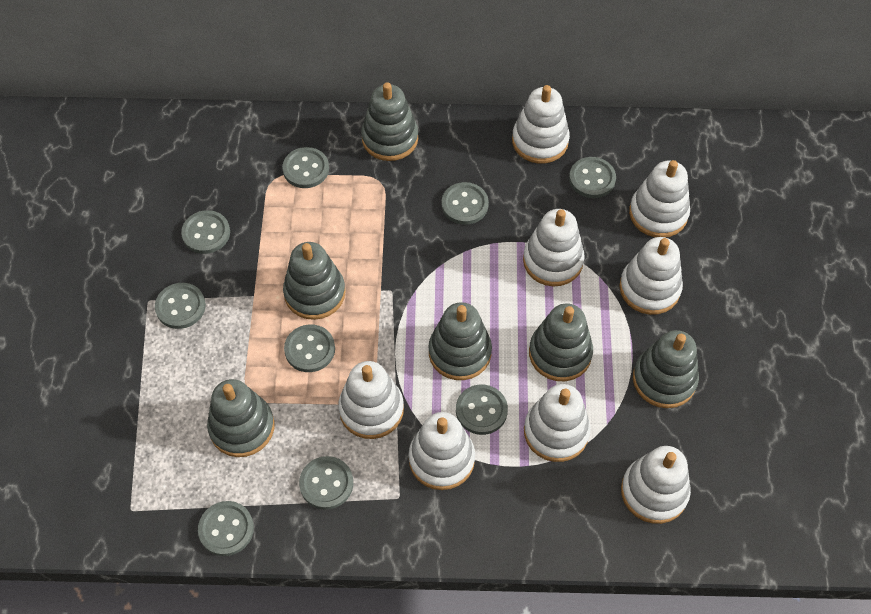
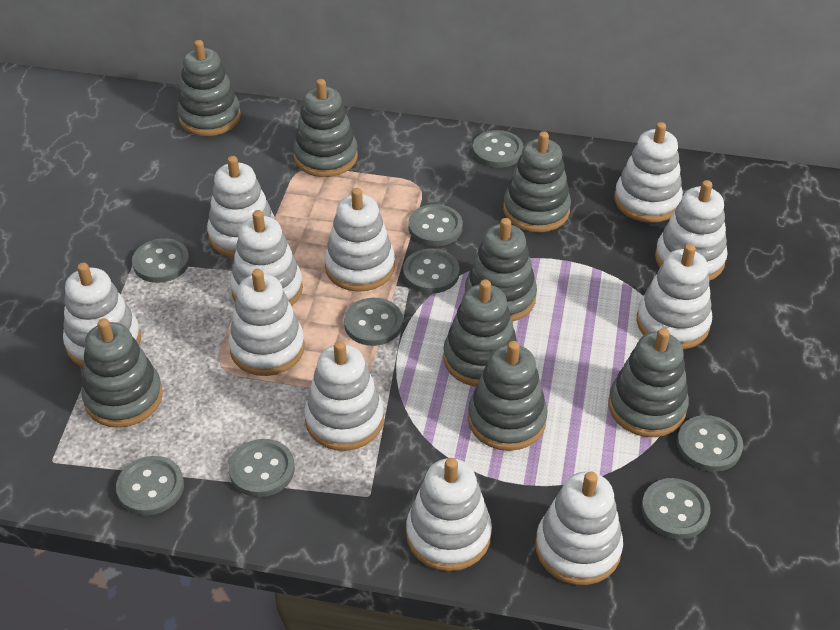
grey stacking toy: [207,379,274,457] [283,242,346,320] [361,82,418,161] [428,302,492,380] [529,303,593,381] [633,330,699,408] = 6 -> [81,318,163,428] [177,40,241,136] [293,79,358,177] [443,279,518,387] [465,218,537,322] [468,341,547,451] [503,131,571,232] [608,328,689,437] = 8
white stacking toy: [338,361,404,439] [409,412,475,490] [512,85,570,164] [523,209,584,286] [524,384,591,462] [619,237,683,315] [621,446,691,524] [629,160,690,238] = 8 -> [63,263,141,367] [207,156,276,258] [229,269,305,376] [230,210,303,306] [304,341,384,451] [325,188,395,292] [406,458,492,571] [535,471,623,585] [614,122,683,223] [636,244,712,349] [655,180,728,281] = 11

